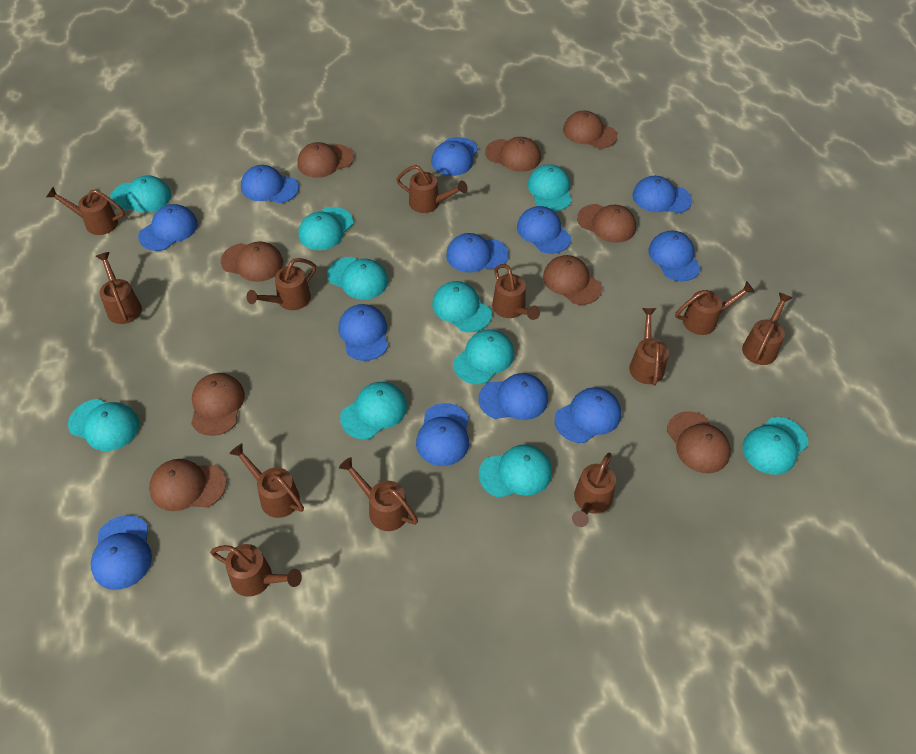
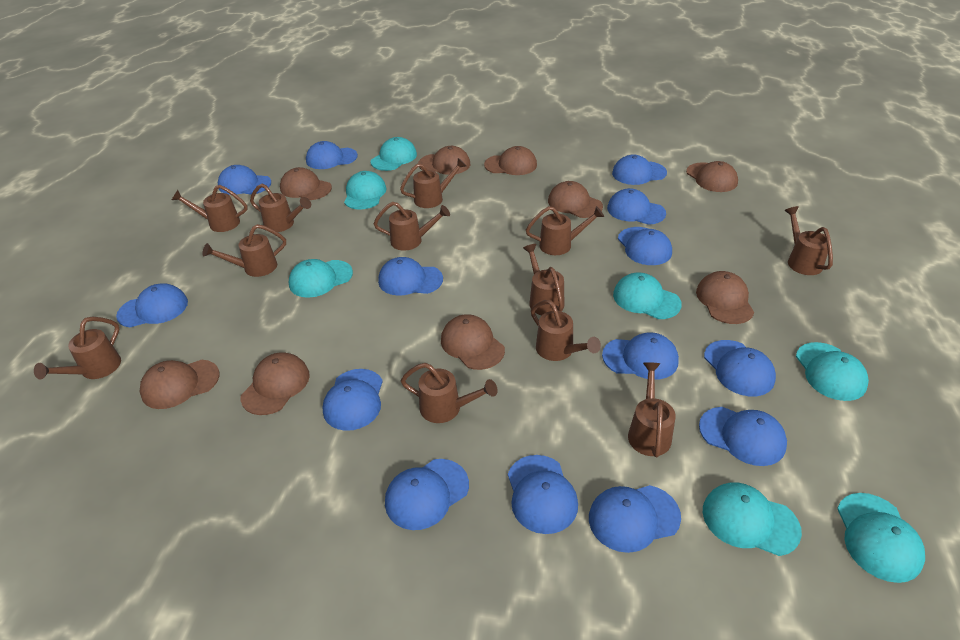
blue cap: [90,515,152,590] [138,204,198,251] [241,165,299,203] [338,304,388,361] [416,403,469,466] [431,137,478,176] [446,233,509,273] [478,373,548,420] [517,206,571,254] [555,387,621,443] [633,176,692,213] [648,231,701,281] = 12 -> [116,283,188,327] [218,165,271,195] [306,141,358,169] [322,369,383,431] [378,257,443,296] [385,459,469,530] [508,455,578,534] [589,485,681,553] [602,332,679,380] [607,188,666,225] [612,155,667,185] [618,227,672,265] [699,407,787,466] [704,340,776,397] = 14
turquoise cap: [68,399,139,451] [110,175,171,213] [298,207,353,250] [327,257,388,300] [340,382,407,439] [432,281,492,332] [453,330,514,384] [479,444,552,498] [528,164,572,211] [743,417,808,475] = 10 -> [289,259,353,298] [344,171,386,210] [370,137,417,171] [613,272,682,319] [703,482,802,556] [796,342,869,401] [837,493,925,583] = 7

